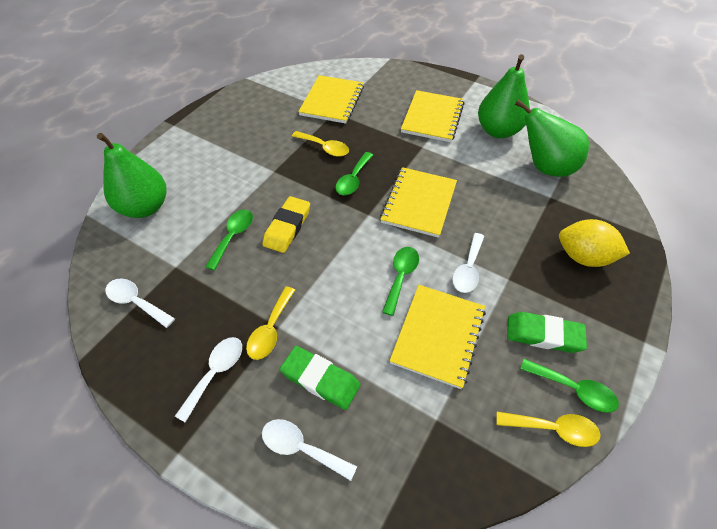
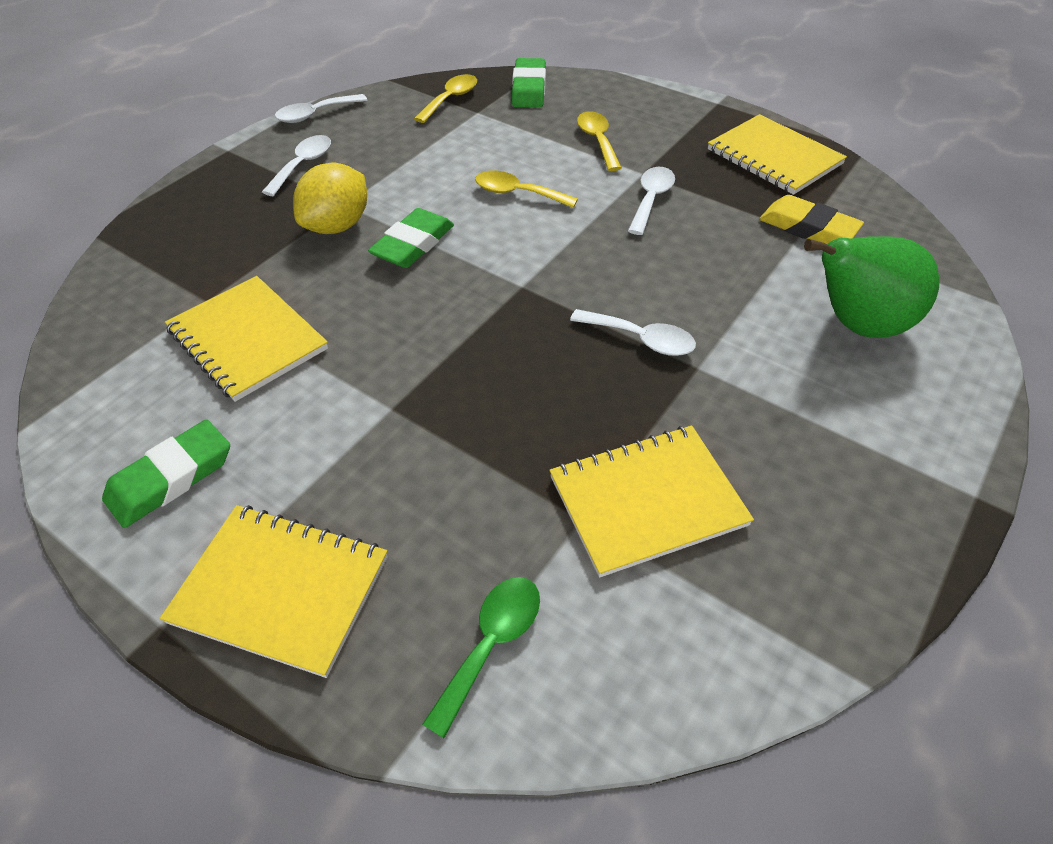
green eraser: [280,346,361,410] [507,312,587,353] = 2 -> [102,419,230,528] [368,208,454,268] [512,58,546,108] = 3
green pear: [97,133,166,218] [478,54,530,138] [515,99,589,177] = 3 -> [804,236,940,338] = 1
green spoon: [205,210,253,271] [335,152,373,195] [382,247,419,316] [520,359,619,413] = 4 -> [422,577,540,738] = 1

